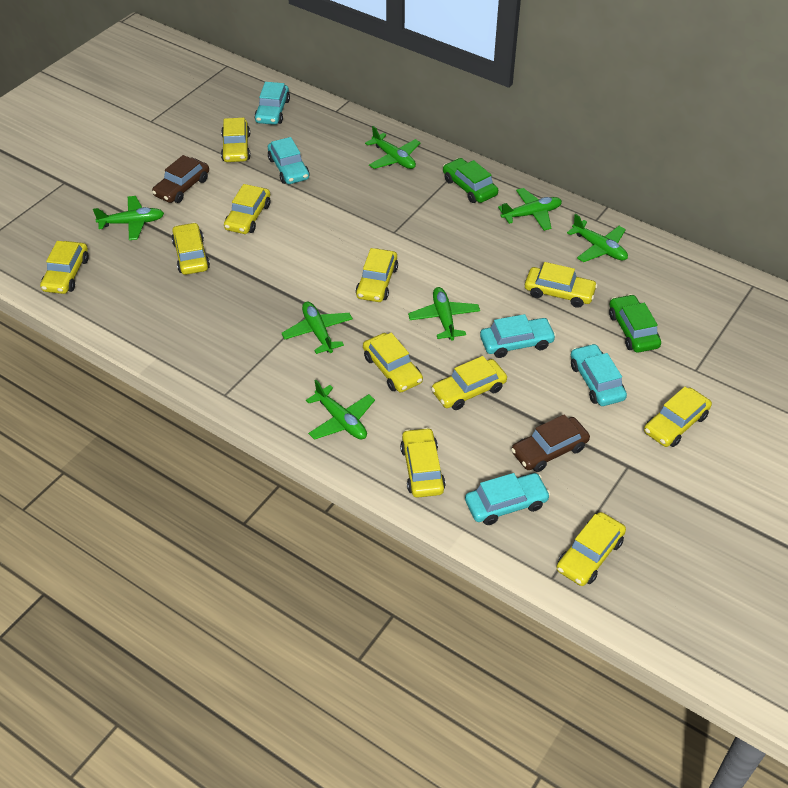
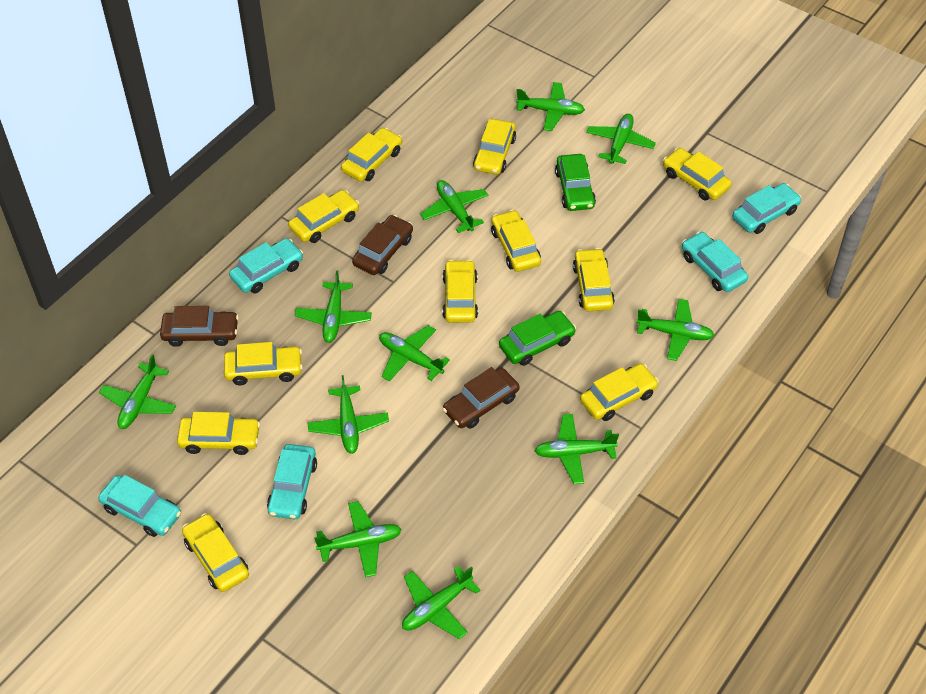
brown car: [152,155,209,203] [511,414,590,472] = 2 -> [160,306,239,347] [352,215,413,275] [443,367,520,429] = 3
green plane: [93,196,164,240] [281,301,353,354] [306,380,375,440] [365,126,421,169] [408,287,480,341] [498,188,562,231] [567,214,628,262] = 7 -> [99,354,176,429] [295,270,372,343] [308,375,389,454] [314,501,402,577] [379,325,450,382] [402,566,481,639] [420,180,488,233] [516,82,585,131] [535,414,619,484] [586,114,656,164] [636,299,715,361] = 11

